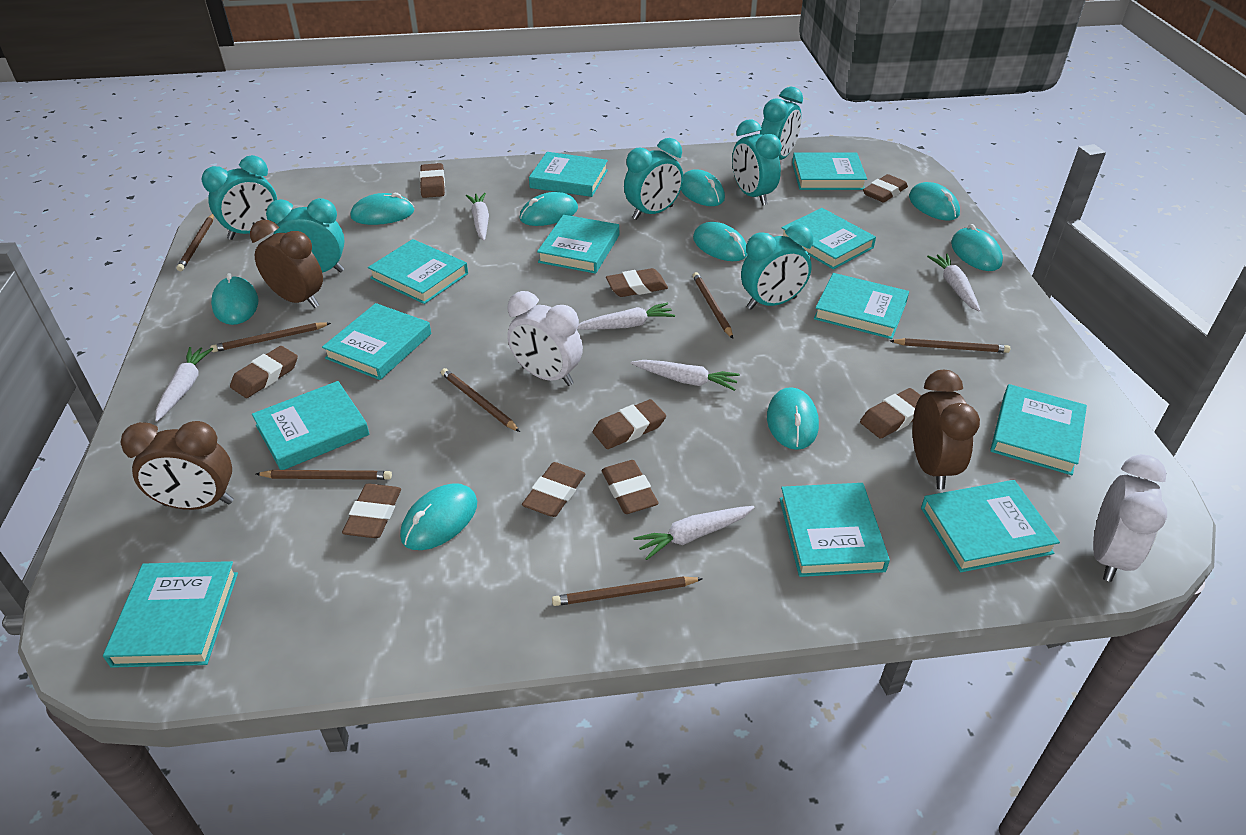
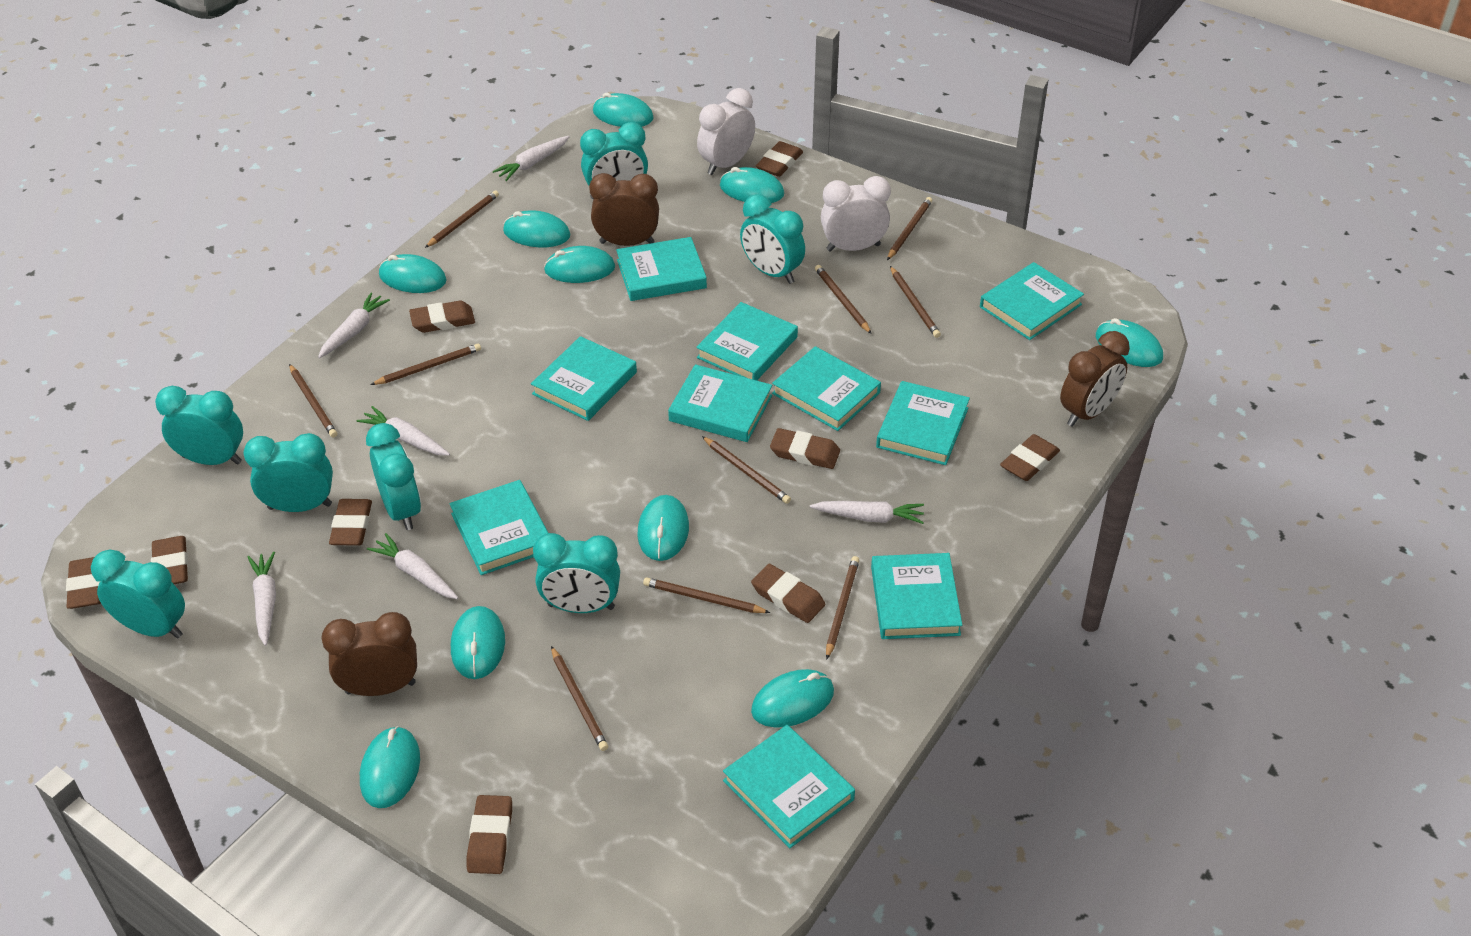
brown pencil: [177,214,214,271] [211,322,331,352] [256,470,392,480] [441,368,520,432] [552,576,703,606] [692,272,733,339] [890,338,1010,353] = 7 -> [289,364,337,438] [370,343,481,385] [425,190,499,248] [551,646,608,751] [643,577,770,613] [702,436,791,504] [815,265,872,334] [826,556,860,660] [887,197,932,260] [890,266,941,338] = 10
turquoise book: [103,561,238,668] [252,381,370,470] [322,303,431,380] [368,239,468,304] [529,152,608,197] [537,215,619,274] [779,483,890,577] [781,208,876,269] [792,152,867,190] [814,273,909,339] [921,480,1060,572] [990,384,1087,475] = 12 -> [449,480,548,575] [531,336,637,421] [616,237,707,301] [668,364,772,442] [696,302,798,381] [723,725,855,848] [772,346,881,431] [871,553,962,639] [876,381,970,465] [980,262,1084,340] = 10
turquoise clock: [201,155,277,240] [266,198,345,273] [624,138,683,220] [732,119,782,205] [741,224,813,310] [760,87,803,160] = 6 -> [91,550,185,638] [155,386,243,465] [244,433,333,512] [366,423,421,530] [533,533,620,613] [580,122,648,199] [740,194,805,284] = 7
turquoise mouse: [211,273,258,325] [350,193,414,225] [400,483,477,550] [519,192,578,226] [681,169,725,206] [693,222,748,261] [767,387,819,450] [909,182,960,221] [951,224,1003,271] = 9 -> [360,726,420,808] [379,254,447,293] [451,606,505,679] [503,210,570,247] [544,246,615,283] [593,93,654,127] [637,495,689,561] [720,167,784,203] [751,669,834,728] [1096,318,1163,367] = 10

